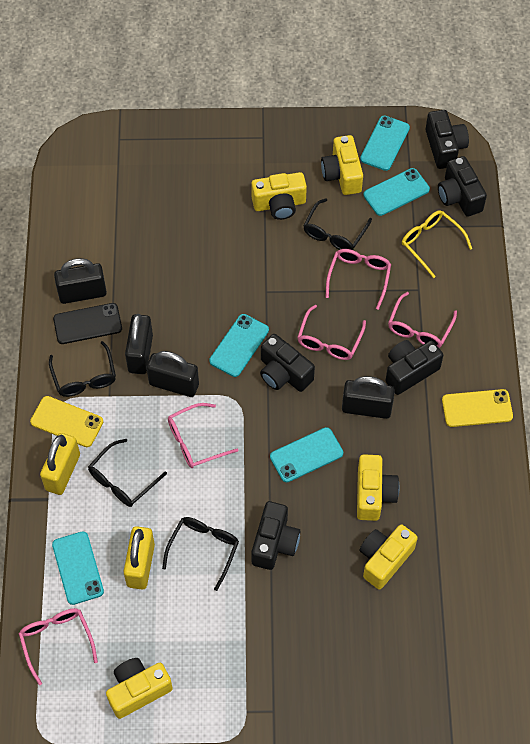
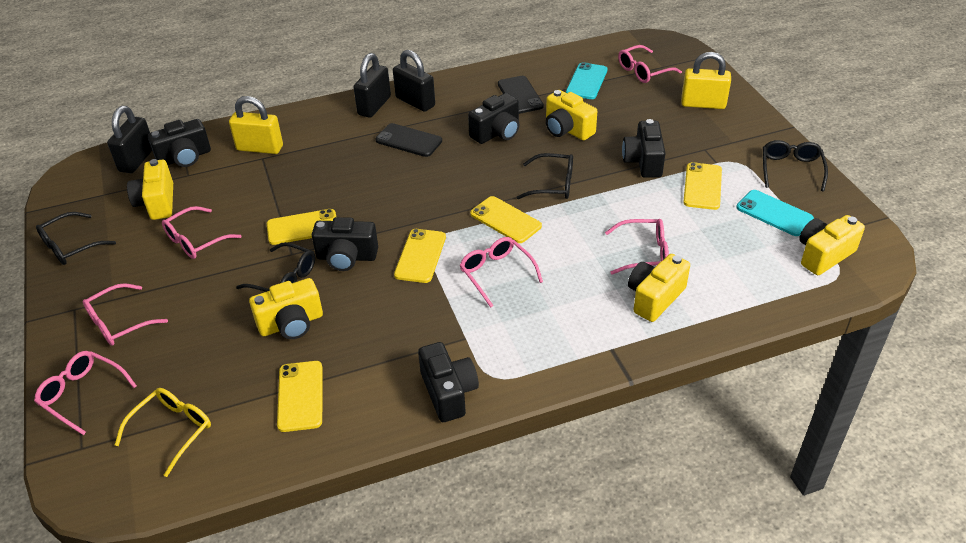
black padlock: [54,258,107,304] [125,314,153,374] [147,351,199,397] [342,376,395,419] = 4 -> [107,106,152,173] [353,53,391,118] [393,50,435,112] = 3
black phone: [53,303,122,344] = 1 -> [375,123,442,157] [498,76,544,114] = 2
pink glasses: [19,608,98,685] [168,403,238,468] [297,305,366,360] [326,249,391,310] [388,292,457,348] = 5 -> [34,351,137,435] [83,283,168,346] [162,206,242,259] [459,237,543,308] [605,219,669,275] [618,45,682,83] = 6
turquoise phone: [52,531,104,605] [209,314,269,377] [270,427,343,482] [360,116,410,171] [363,168,430,216] = 5 -> [566,62,608,99] [736,190,814,236] = 2
yellow phone: [30,396,103,447] [442,389,513,427] = 2 -> [267,209,336,245] [277,361,322,432] [394,229,446,283] [470,196,542,243] [683,162,722,210] = 5

